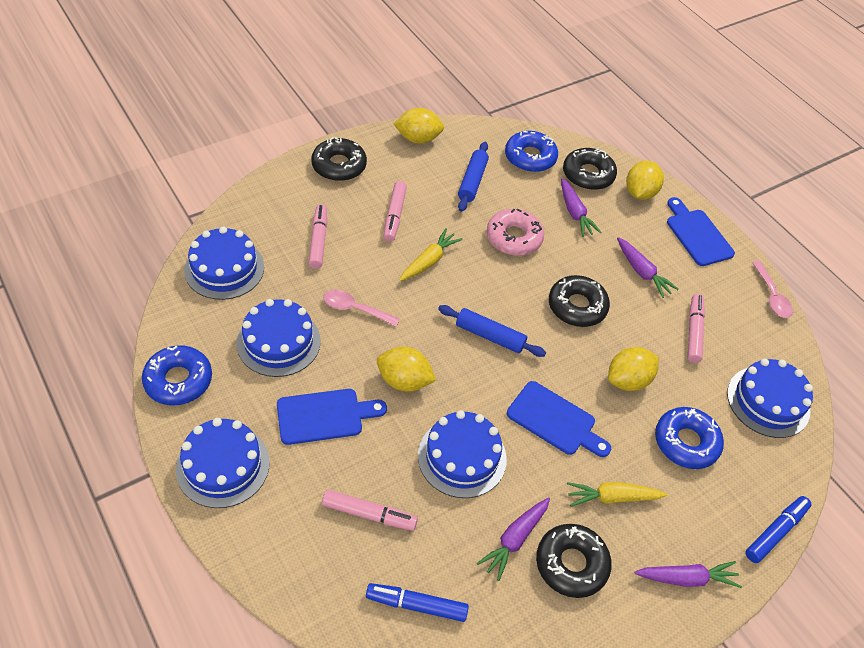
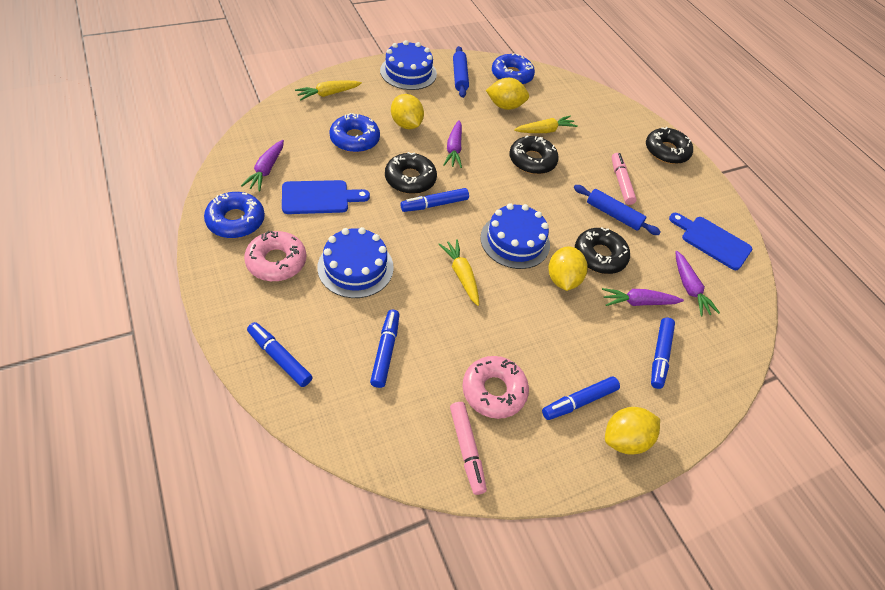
blue cake: [176,418,270,508] [184,227,264,300] [237,299,321,377] [418,410,507,498] [727,358,813,438] = 5 -> [317,227,394,298] [380,40,437,90] [480,203,550,269] = 3
blue cutting board: [277,389,387,445] [507,381,611,457] [667,197,735,266] = 3 -> [282,180,370,214] [669,213,752,270] = 2
blue marker: [366,583,469,622] [745,496,812,563] = 2 -> [247,322,312,387] [370,310,399,388] [400,188,469,212] [542,376,620,420] [651,318,675,389] = 5
pink donut: [486,209,544,256] = 1 -> [244,231,306,281] [462,356,529,419] = 2
pink marker: [309,204,327,269] [322,490,418,531] [384,181,407,242] [688,294,705,363] = 4 -> [450,402,487,495] [612,153,637,205] = 2
pink spoon: [323,289,400,326] [752,261,793,318] = 2 -> none = 0
yellow carrot: [400,229,462,281] [567,482,668,507] = 2 -> [295,80,362,100] [438,239,479,306] [514,116,578,133] = 3

